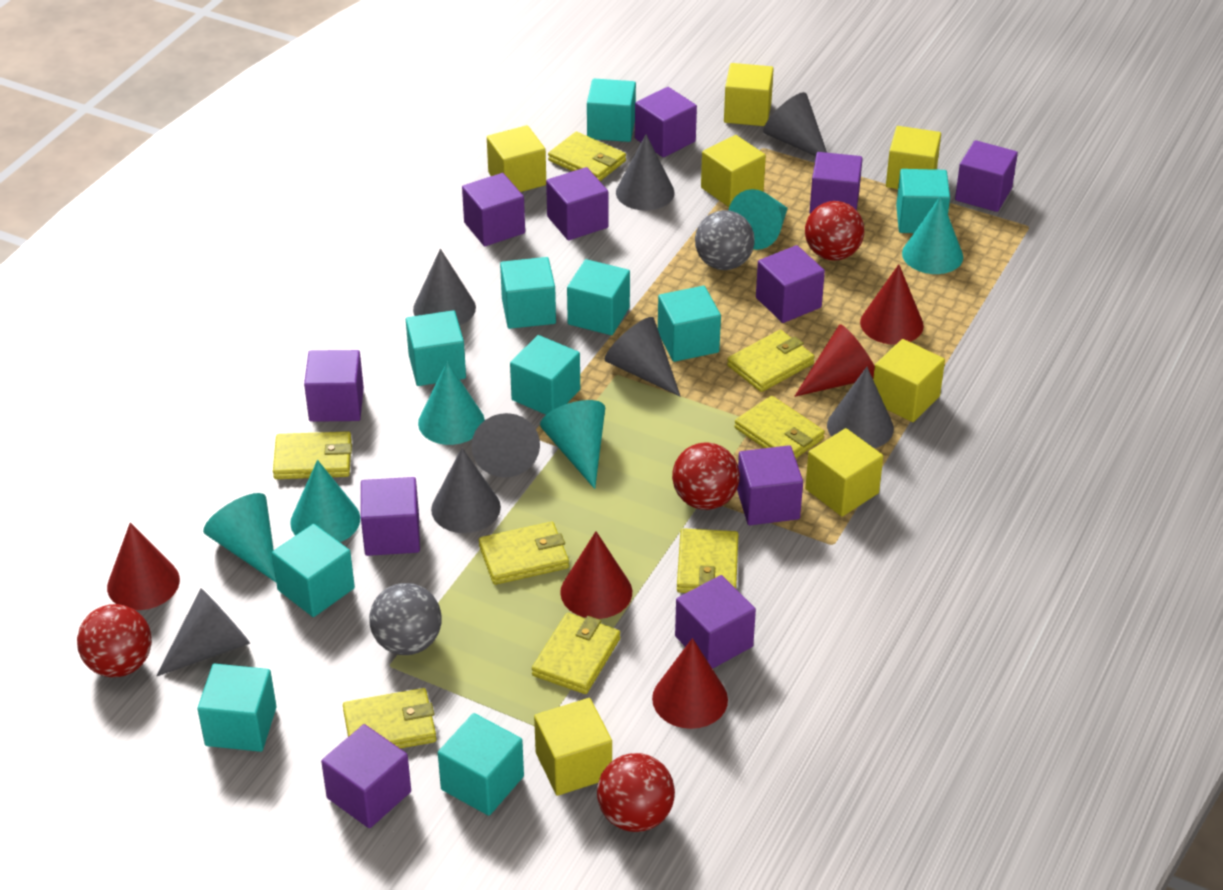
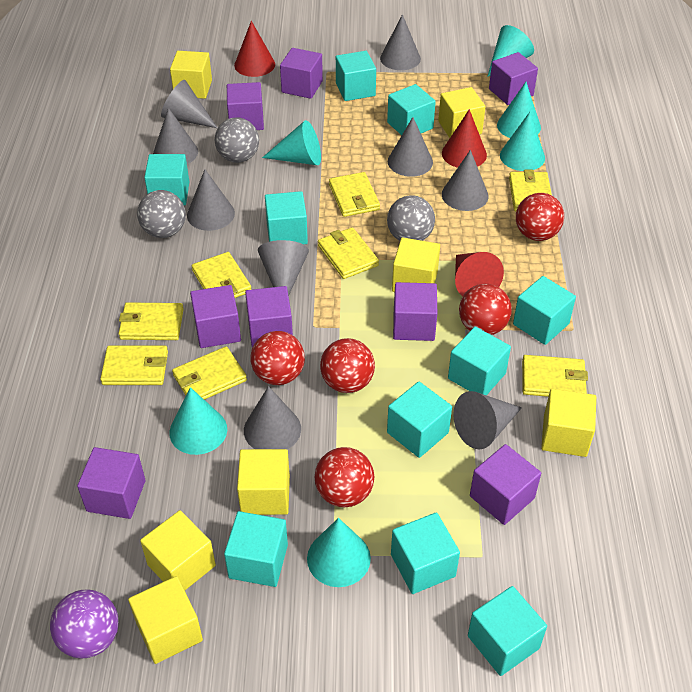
grey ball: [369,583,442,655] [695,210,755,270] = 2 -> [137,190,186,238] [215,117,259,163] [387,195,435,241] = 3
grey cone: [157,588,250,676] [413,249,476,326] [431,448,501,533] [471,413,540,477] [605,317,681,397] [616,134,675,211] [763,92,827,156] [827,367,894,448] = 8 -> [153,108,198,164] [161,80,217,128] [187,170,235,231] [244,386,301,449] [258,240,309,296] [380,14,421,70] [388,117,433,177] [442,150,489,211] [453,391,522,450] = 9
purple ball: none = 0 -> [50,589,119,658] = 1
purple cube: [304,350,364,422] [321,724,411,828] [361,477,420,556] [462,173,525,246] [546,167,608,240] [635,87,697,157] [675,575,756,669] [737,445,803,525] [756,245,825,323] [809,152,863,214] [955,140,1018,212] = 11 -> [77,447,145,519] [190,285,241,348] [227,82,264,130] [245,286,293,347] [280,48,323,99] [393,282,437,341] [470,444,541,525] [489,52,538,105] = 8
red ball: [77,604,152,677] [597,753,675,832] [672,443,740,510] [805,201,864,261] = 4 -> [250,331,305,385] [315,447,374,507] [320,338,375,393] [459,284,512,335] [516,193,564,241] = 5
red cone: [107,523,180,610] [560,531,632,619] [652,638,728,729] [794,324,875,397] [860,264,924,345] = 5 -> [234,21,275,77] [442,109,487,168] [455,252,504,297] = 3

